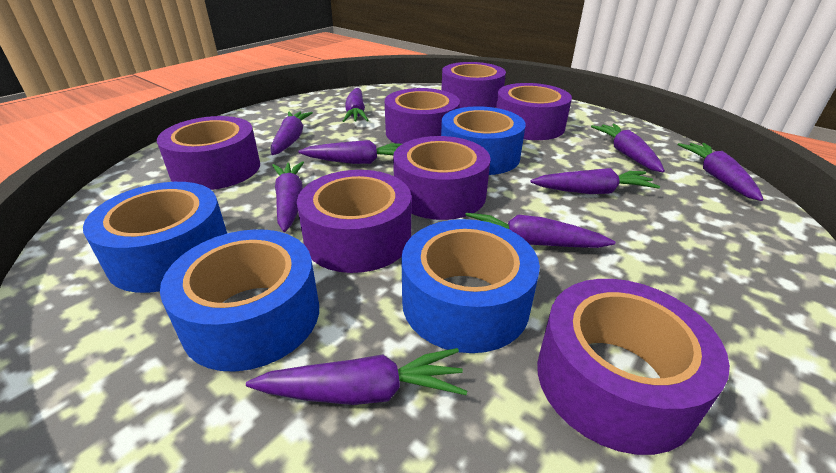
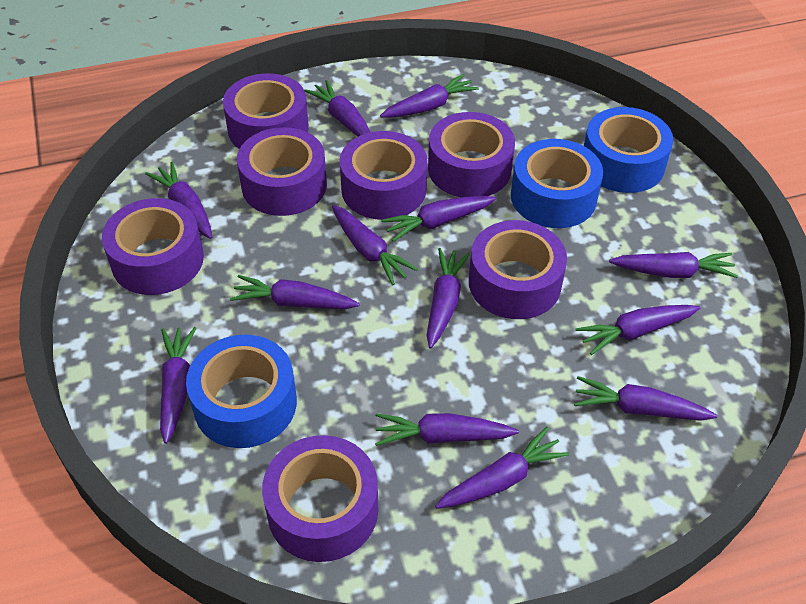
blue tape: [83,182,227,293] [160,229,319,372] [401,219,540,353] [441,106,526,175] = 4 -> [186,335,297,448] [511,139,603,228] [584,107,673,193] = 3
purple carrot: [246,348,467,405] [270,111,313,155] [272,161,304,232] [298,140,402,164] [343,88,368,122] [465,213,615,248] [530,168,660,194] [591,124,665,172] [677,143,764,201] = 9 -> [145,162,212,239] [160,327,196,444] [230,275,360,309] [304,80,370,136] [332,205,418,285] [375,413,519,446] [380,74,479,118] [381,196,496,242] [427,248,470,349] [435,427,570,509] [574,376,717,421] [576,305,700,355] [609,252,738,278] = 13

